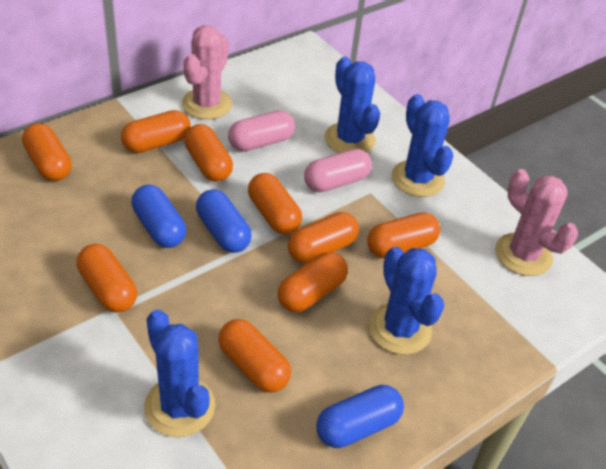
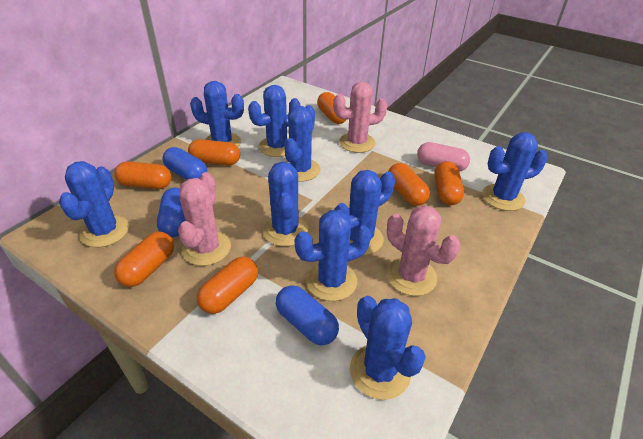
blue cactus: [144,310,215,437] [324,56,380,153] [369,247,444,355] [391,94,453,197] = 4 -> [59,161,129,247] [190,81,244,147] [248,85,300,157] [262,162,309,246] [284,105,320,182] [295,210,371,301] [334,170,395,255] [350,296,426,400] [482,132,548,211] = 9
orange capsule: [22,123,72,181] [77,244,137,313] [121,110,191,153] [184,124,233,182] [218,319,291,393] [248,173,302,234] [278,252,348,312] [288,212,359,263] [367,212,440,258] = 9 -> [114,161,171,189] [114,231,174,287] [188,139,240,166] [197,256,258,314] [317,92,347,124] [388,163,430,206] [434,161,464,205] = 7
pink cactus: [182,25,232,120] [495,169,578,276] = 2 -> [178,172,231,266] [333,82,387,153] [387,205,460,296] = 3
pink capsule: [228,110,295,151] [304,149,372,192] = 2 -> [417,142,470,172] = 1

